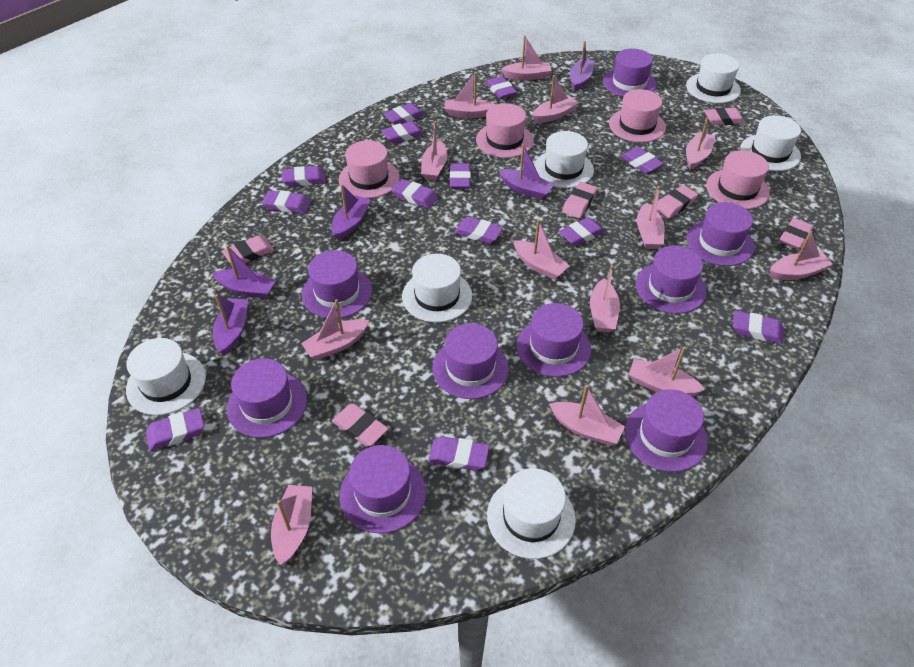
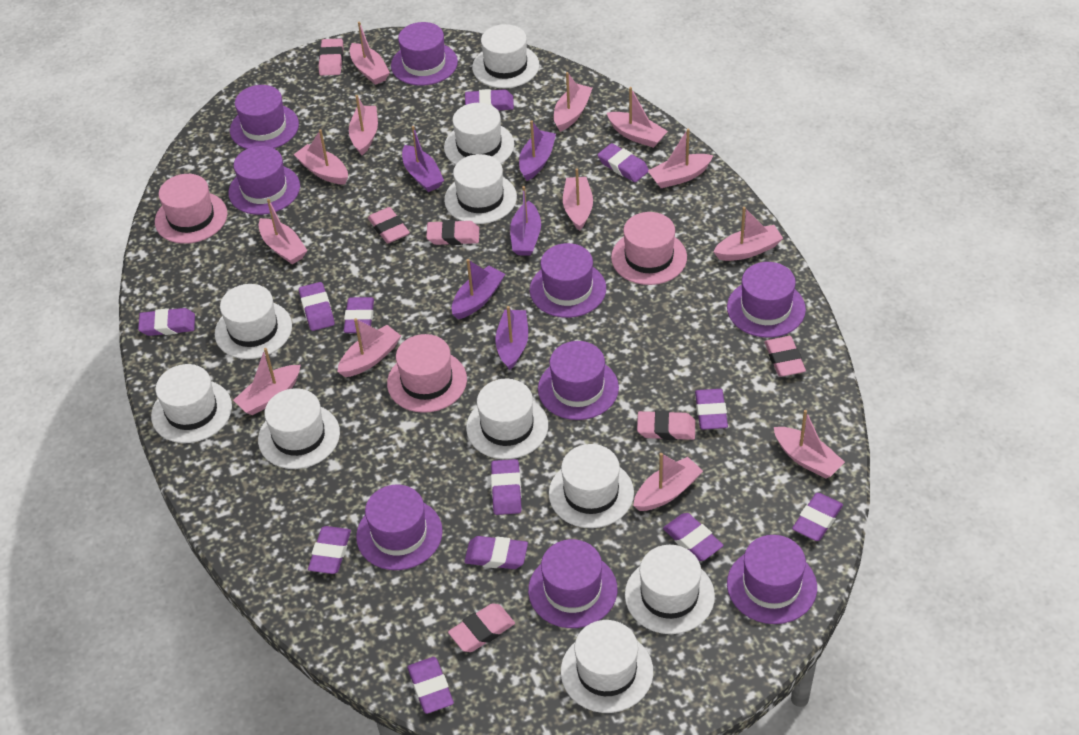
pink hat: [339,140,400,198] [476,103,534,158] [609,89,666,143] [706,150,770,209] = 4 -> [155,174,227,244] [387,334,467,413] [611,212,687,285] = 3
purple eraser: [146,408,204,451] [262,190,311,214] [282,166,326,187] [382,121,425,144] [383,103,425,125] [392,179,438,209] [428,436,490,471] [450,163,471,189] [454,217,503,244] [486,76,517,99] [559,217,605,246] [620,147,664,174] [733,311,784,344] = 13 -> [138,308,195,336] [299,282,335,331] [308,526,351,574] [344,297,374,333] [407,657,454,714] [464,536,528,569] [465,89,514,111] [491,459,522,515] [598,143,649,182] [663,513,723,561] [695,389,728,430] [792,493,843,541] = 12
white hat: [126,338,206,415] [402,254,472,323] [487,468,576,559] [534,131,594,188] [686,53,741,103] [740,115,801,171] = 6 -> [151,364,232,443] [215,284,292,359] [258,388,340,469] [444,103,514,165] [444,154,517,224] [466,379,548,459] [472,24,539,88] [549,444,634,528] [561,620,653,713] [625,545,715,634] = 10

